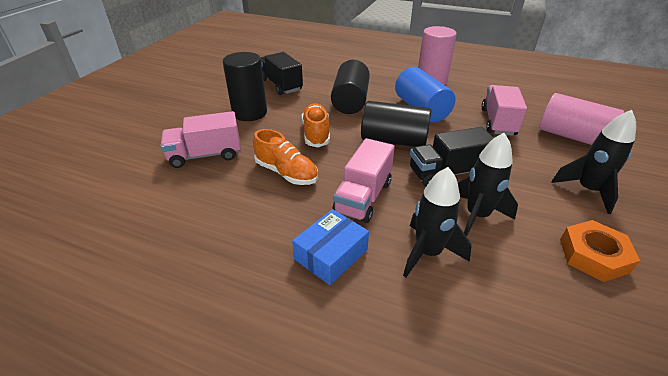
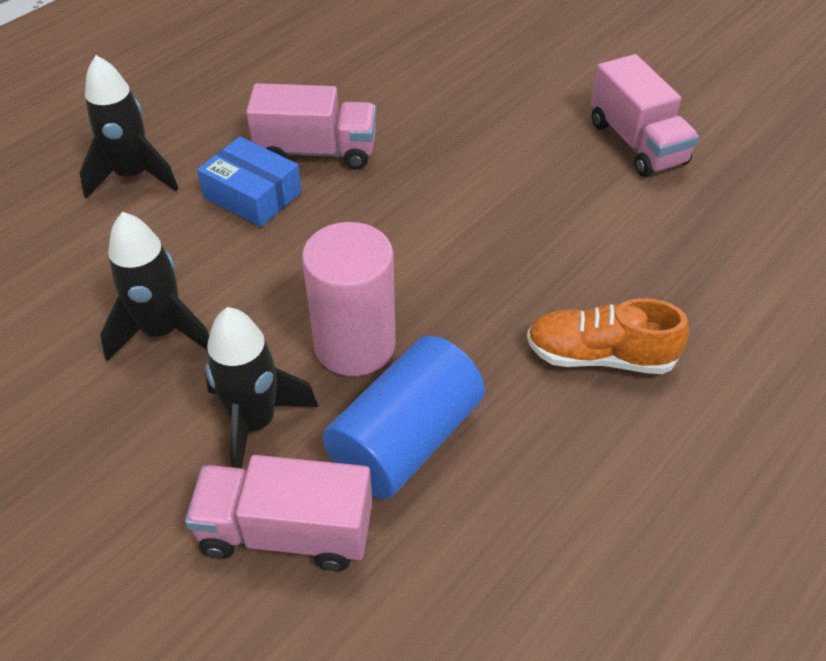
black cylinder: [223,52,267,121] [331,60,370,114] [361,101,432,147] = 3 -> none = 0
black truck: [261,52,303,95] [410,127,494,187] = 2 -> none = 0
orange nut: [560,220,640,282] = 1 -> none = 0
orange shoe: [253,129,318,185] [302,103,330,148] = 2 -> [527,298,689,374] = 1
pink cylinder: [418,26,457,85] [539,93,624,145] = 2 -> [302,222,395,376] = 1

